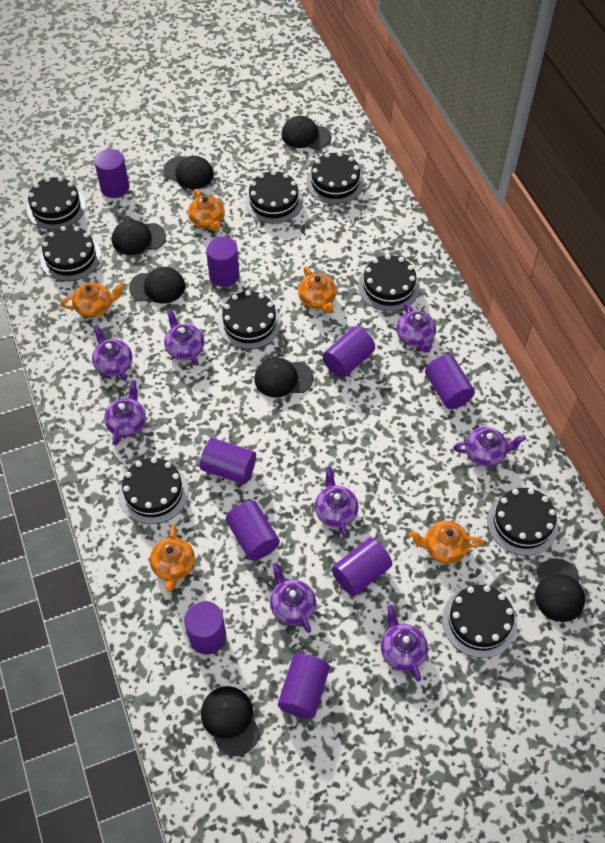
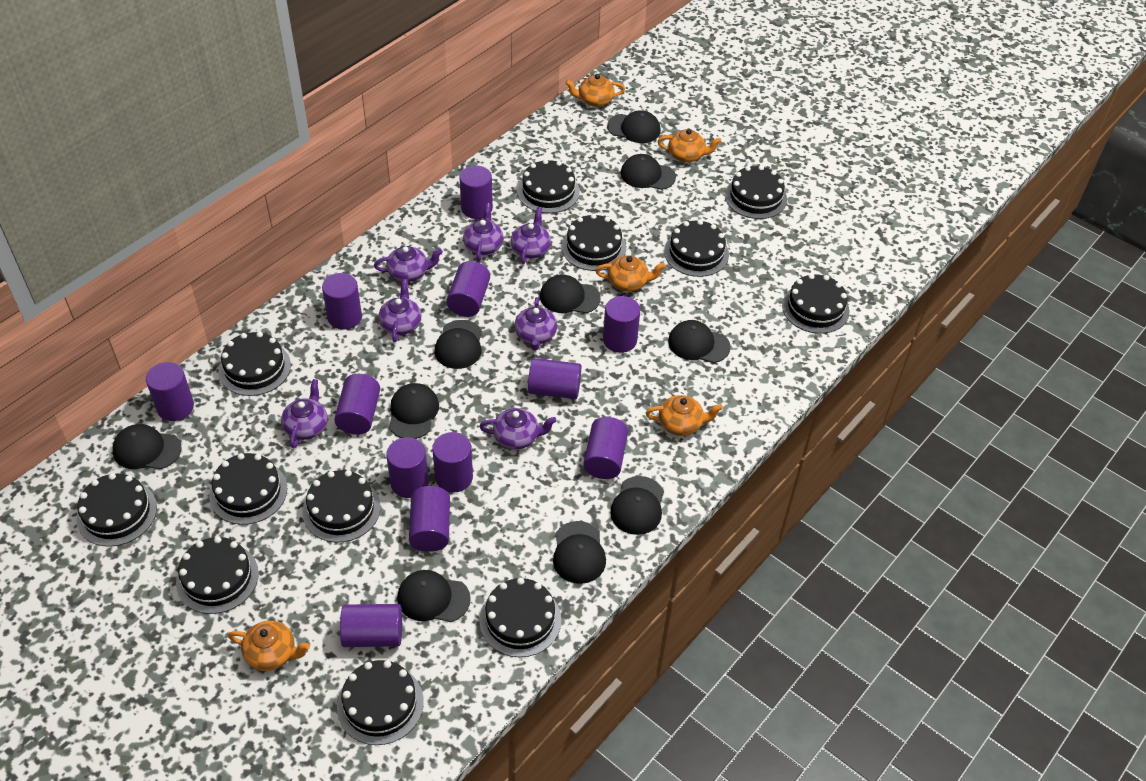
black cake: [27,177,86,230] [40,226,101,281] [119,457,189,524] [218,290,281,349] [245,170,303,224] [307,152,364,204] [358,254,420,311] [442,585,517,658] [487,488,559,556] = 9 -> [76,473,157,547] [176,536,259,614] [209,453,287,525] [219,332,291,396] [302,470,380,543] [337,660,424,745] [479,578,561,657] [517,159,580,213] [562,214,626,271] [664,220,729,277] [725,165,787,219] [782,274,849,334] = 12
black cap: [112,220,166,255] [129,267,185,304] [163,156,214,189] [201,686,260,756] [254,358,313,398] [281,116,331,150] [535,559,585,622] = 7 -> [112,424,182,469] [389,383,439,439] [397,570,471,622] [435,320,482,369] [540,275,601,313] [553,521,606,584] [607,110,661,143] [610,476,664,535] [621,154,676,190] [668,320,731,363] = 10
purple cylinder: [94,149,129,198] [184,601,226,655] [200,438,256,484] [206,236,240,287] [226,500,280,560] [278,653,330,719] [323,326,375,378] [332,538,392,596] [425,354,475,409] = 9 -> [146,362,194,421] [322,273,362,329] [334,374,380,435] [340,604,402,647] [386,437,429,498] [409,486,450,552] [432,432,473,493] [446,261,490,317] [459,165,493,219] [528,358,581,399] [583,417,628,479] [603,296,640,353] = 12
purple teapot: [92,324,133,381] [104,380,146,445] [164,309,204,366] [270,562,316,633] [315,466,359,537] [381,605,428,682] [397,302,436,353] [453,427,526,467] = 8 -> [281,379,328,448] [374,246,443,282] [378,279,422,342] [463,203,504,261] [479,408,557,449] [511,207,551,264] [515,297,557,350] = 7

